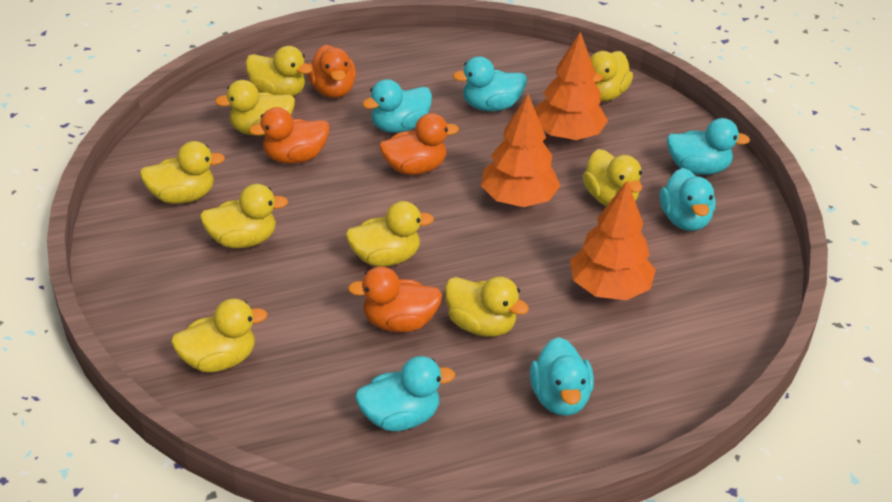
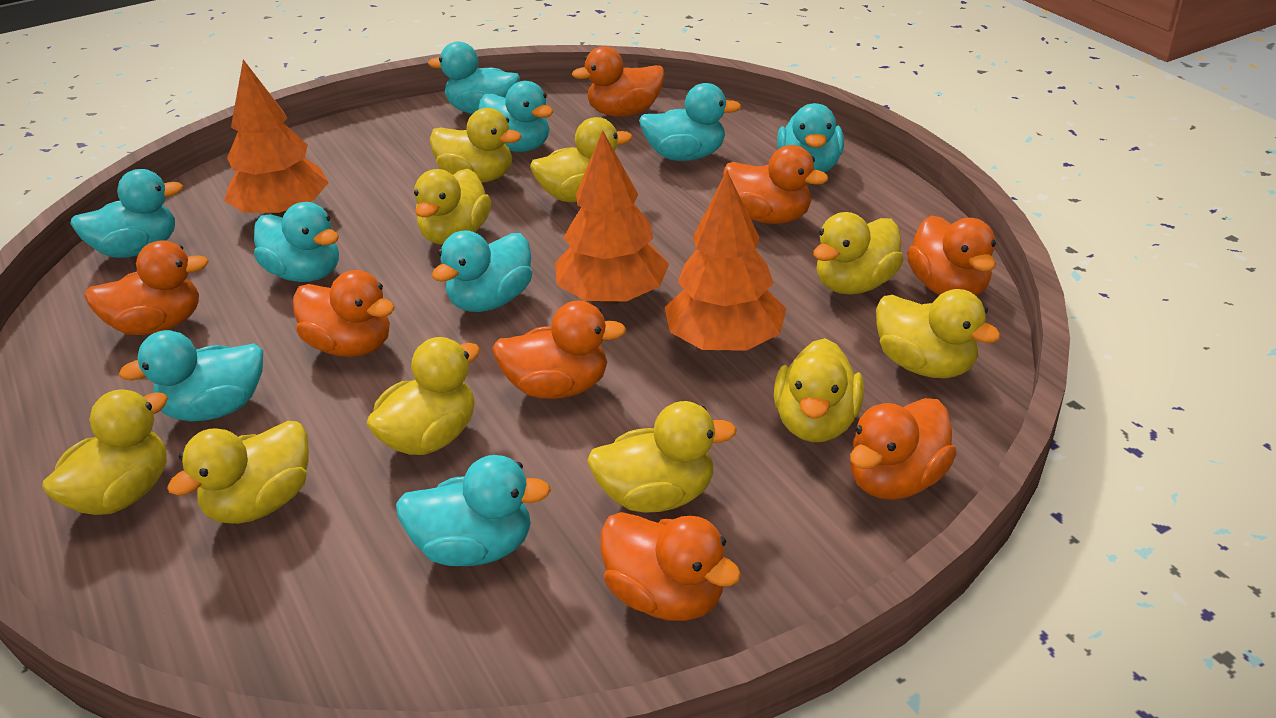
orange duck: [249,107,329,164] [308,44,356,98] [348,266,442,333] [379,113,459,175] = 4 -> [85,240,209,335] [293,270,395,357] [492,301,627,399] [572,46,665,117] [600,512,741,621] [723,145,828,224] [850,398,957,500] [907,215,996,296] = 8
turquoise duck: [355,356,456,431] [362,79,432,133] [452,56,527,111] [530,337,594,416] [660,168,715,231] [667,118,750,175] = 6 -> [70,169,183,258] [119,330,263,421] [254,202,339,282] [396,455,551,566] [428,42,520,114] [432,230,532,312] [479,81,553,152] [639,83,742,161] [777,103,844,173] = 9
yellow duck: [140,141,225,204] [171,299,268,372] [200,184,288,248] [215,80,295,136] [245,46,313,96] [346,201,434,267] [445,277,529,337] [583,149,642,206] [590,51,633,101] = 9 -> [42,389,168,515] [167,421,309,524] [367,337,480,455] [414,169,491,245] [429,108,521,183] [530,117,632,202] [587,401,737,513] [774,338,864,442] [813,212,903,294] [876,289,1001,378] = 10

